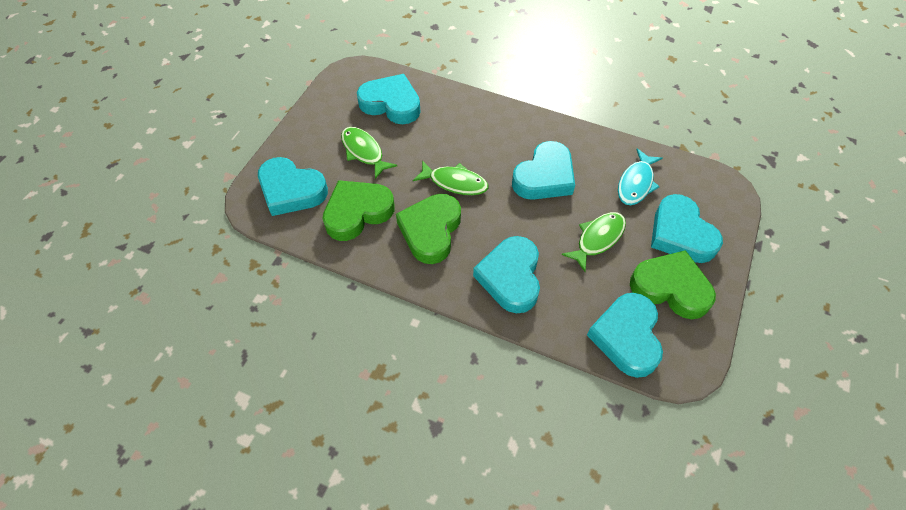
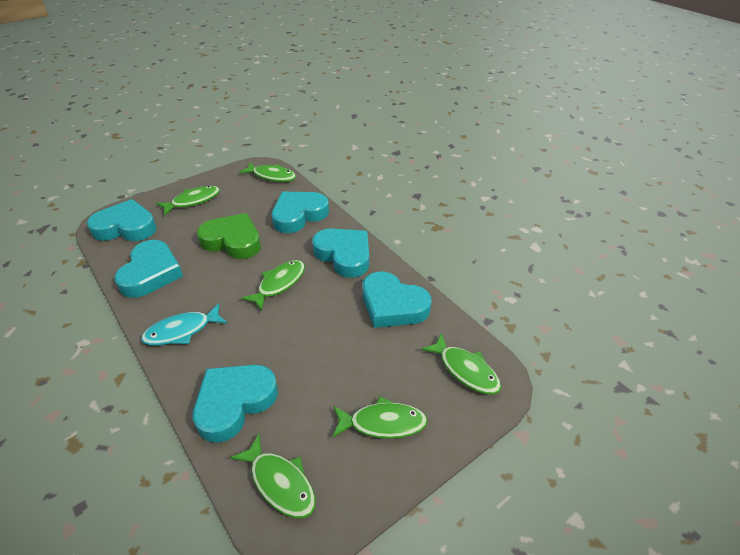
green fish: [341,127,397,179] [413,160,488,195] [561,212,626,272] = 3 -> [156,186,220,216] [230,433,316,518] [239,162,296,182] [241,260,305,311] [332,396,428,439] [421,333,501,394] = 6
green heart: [323,180,395,241] [396,194,461,264] [630,250,716,319] = 3 -> [197,213,261,259] = 1

